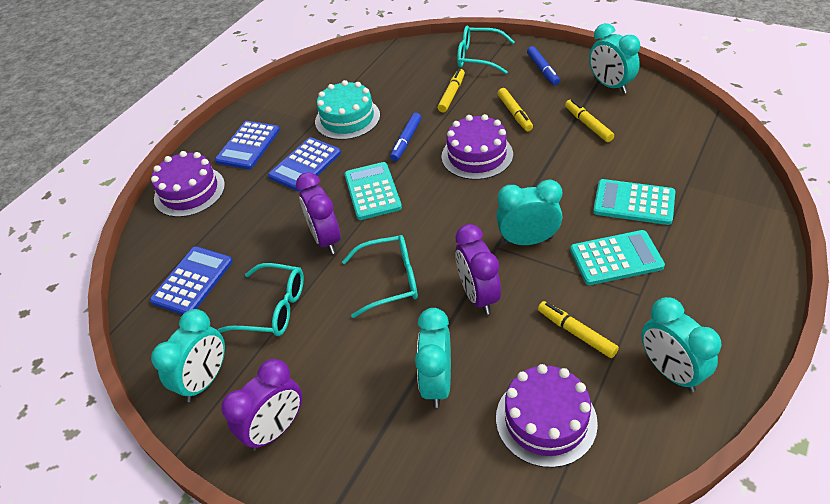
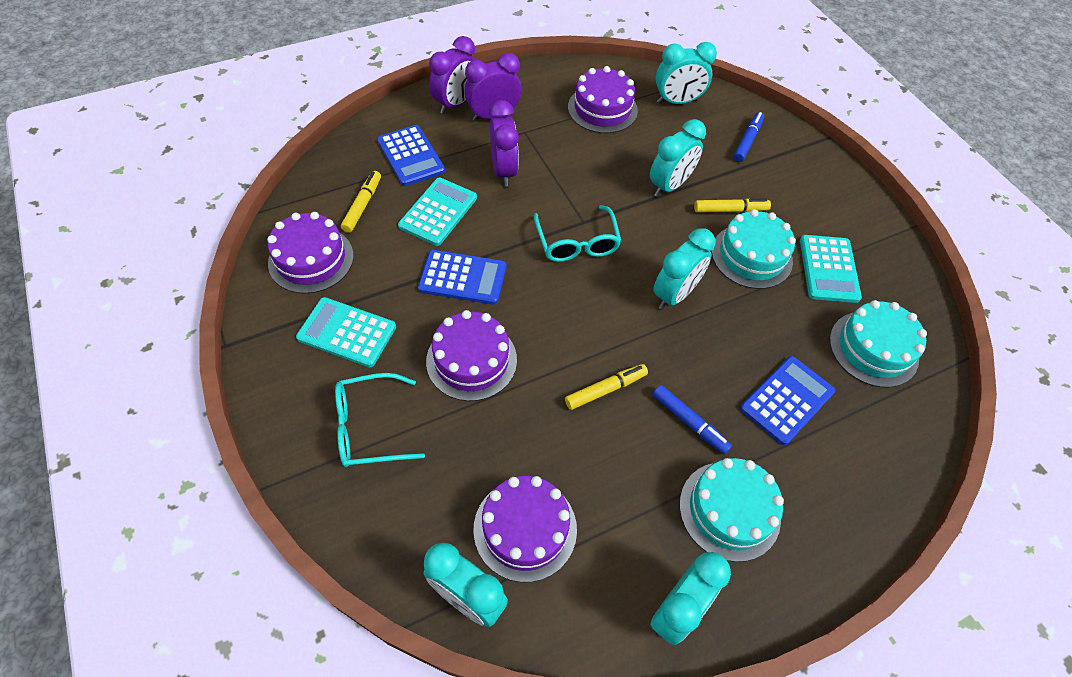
purple cake: [151,151,225,217] [441,114,513,180] [496,364,598,468] = 3 -> [267,212,354,294] [426,310,517,401] [474,476,577,582] [568,66,638,133] = 4
turquoise cake: [315,80,380,140] = 1 -> [680,458,784,562] [712,209,796,289] [830,300,927,387] = 3
turquoise glasses: [218,263,304,336] [342,235,418,318] [457,25,514,74] = 3 -> [335,373,425,467] [534,205,621,262] = 2
yellow marker: [437,69,465,112] [498,88,533,131] [538,301,619,358] [565,99,614,142] = 4 -> [341,171,381,233] [565,364,648,410] [694,199,771,213] = 3

